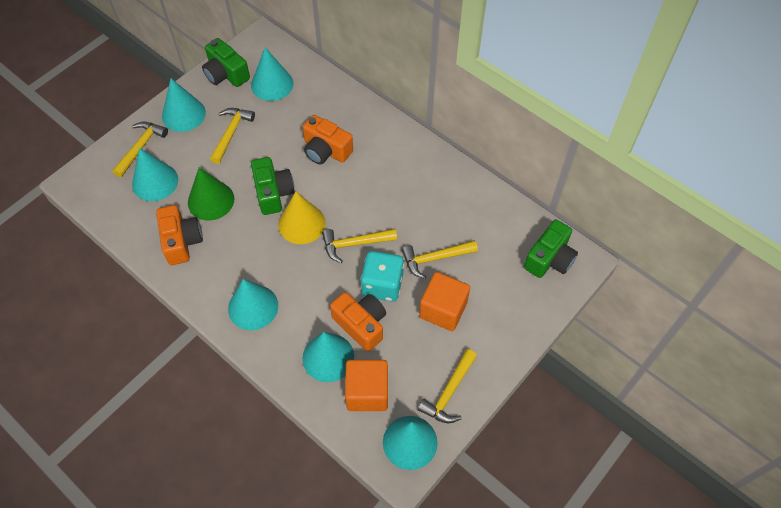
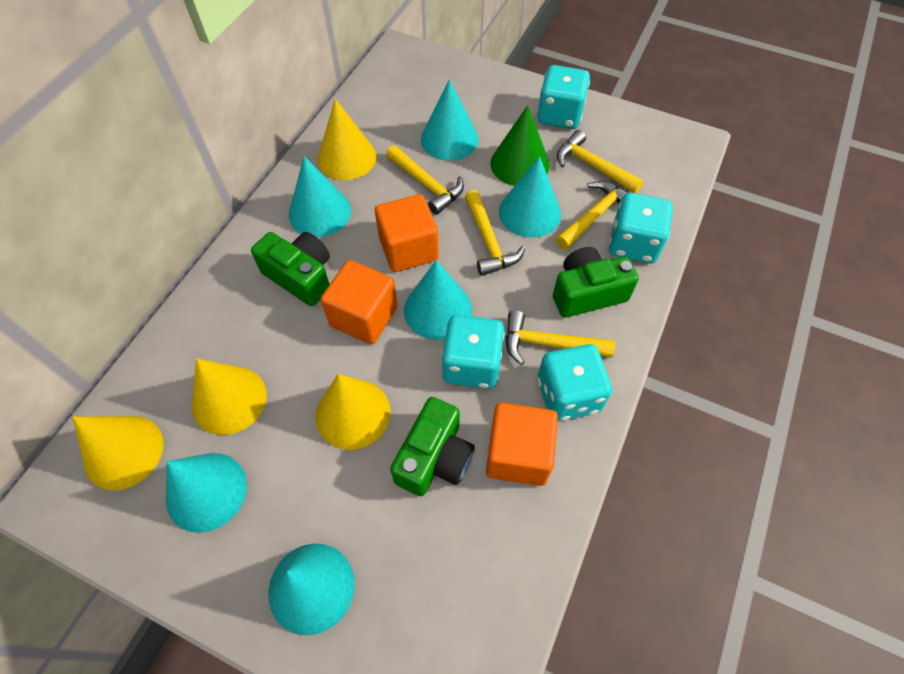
orange camera: [156,205,203,265] [303,115,353,164] [330,292,386,352] = 3 -> none = 0
orange cube: [345,360,388,411] [419,272,470,331] = 2 -> [321,260,398,344] [375,194,439,272] [486,403,558,486] = 3
turquoise dice: [361,251,404,302] = 1 -> [442,315,505,389] [537,65,590,129] [538,344,612,422] [609,193,673,263] = 4
yellow cone: [278,192,326,244] = 1 -> [73,416,163,490] [192,359,267,435] [316,374,391,450] [318,99,377,180] = 4

